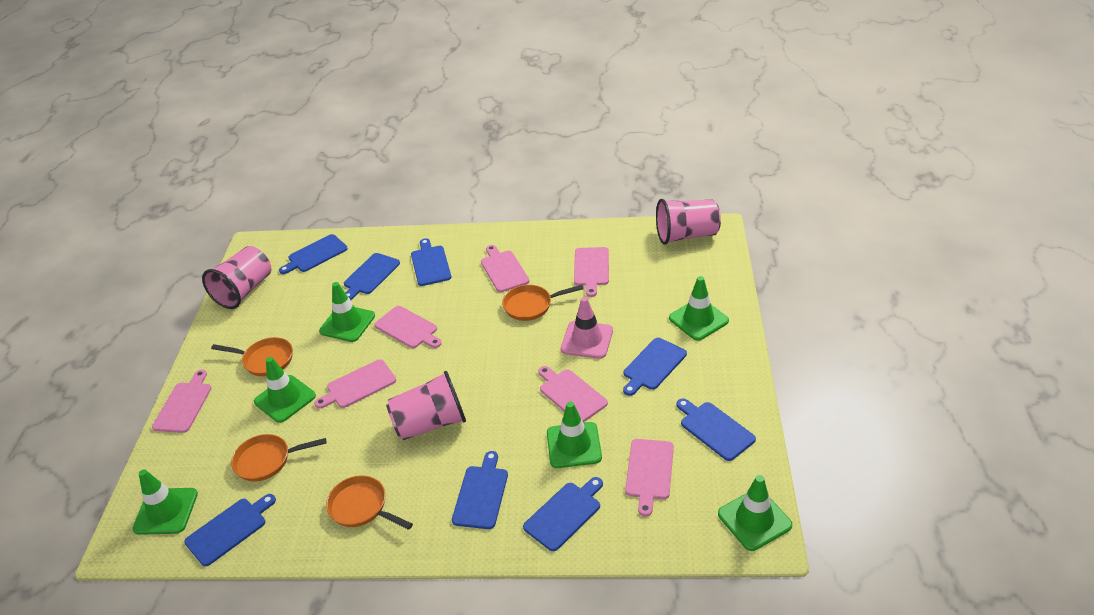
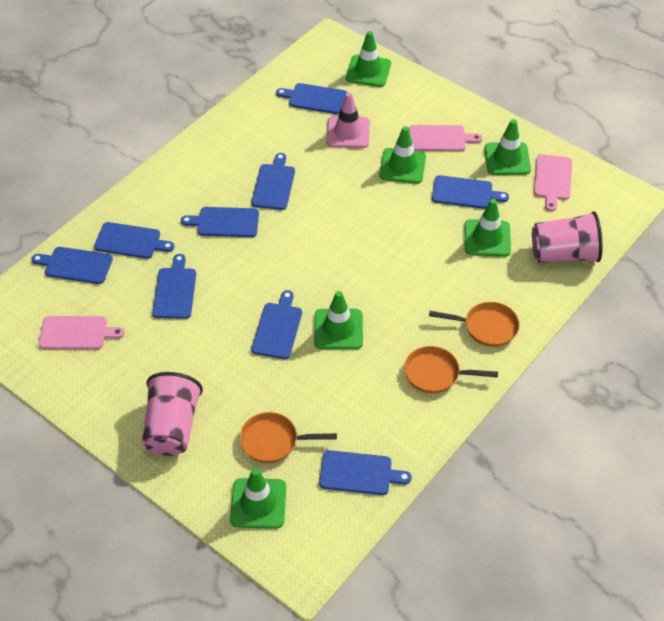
blue cutting board: [184,494,276,566] [279,234,348,274] [344,253,400,300] [411,238,451,286] [452,451,508,529] [523,477,603,551] [623,338,687,396] [676,398,756,461] = 8 -> [31,247,113,284] [94,222,174,259] [152,254,196,319] [181,207,259,237] [251,153,295,210] [251,290,302,359] [276,83,348,114] [319,450,412,495] [432,175,509,209] = 9
orange pan: [211,337,293,376] [231,434,326,481] [326,475,413,530] [502,285,583,321] = 4 -> [240,412,337,463] [404,346,498,394] [429,302,519,347] = 3
pink cup: [202,246,271,309] [386,371,466,440] [656,199,721,245] = 3 -> [142,372,203,456] [532,211,603,263] = 2
pink cutting board: [152,370,211,433] [314,359,396,409] [374,306,442,348] [481,245,529,292] [538,366,608,422] [574,247,609,297] [625,439,674,517] = 7 -> [39,316,125,349] [409,125,482,151] [534,154,572,211] = 3

